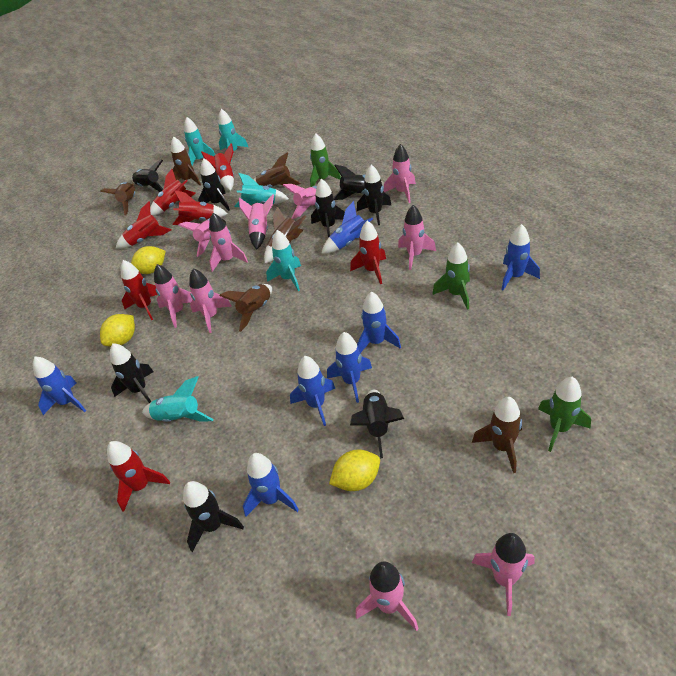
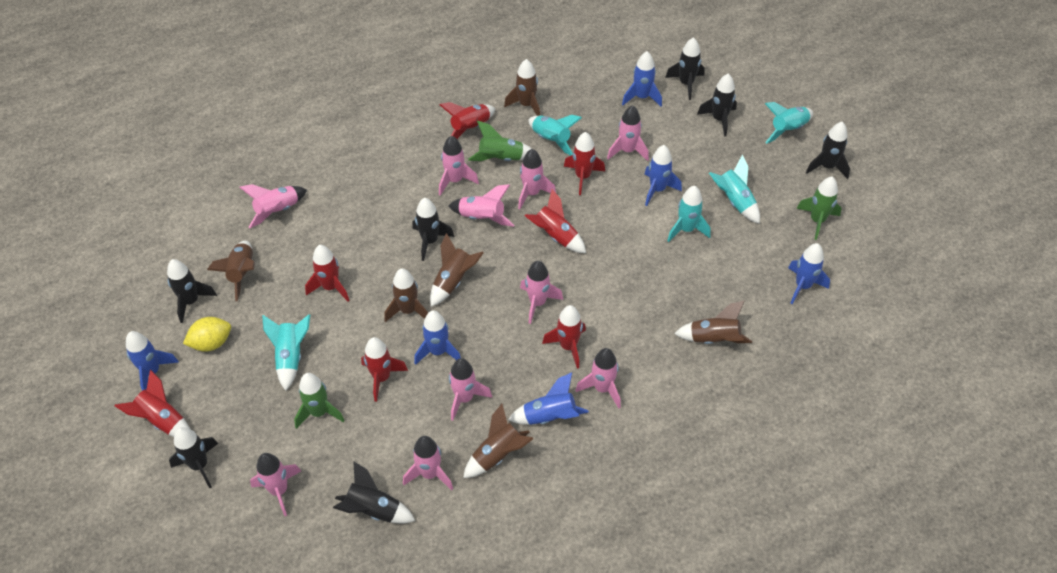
black rocket: [110,343,154,403] [131,160,163,192] [183,481,244,552] [198,159,230,211] [311,179,345,238] [334,165,384,200] [350,390,404,458] [357,165,391,225] = 8 -> [167,259,217,323] [169,427,218,488] [333,461,415,523] [413,198,455,261] [665,37,705,100] [697,74,737,136] [806,122,850,179] = 7
blue rocket: [33,357,86,415] [243,453,299,517] [290,356,336,426] [321,201,373,254] [327,332,372,403] [357,292,401,353] [501,224,540,290] = 7 -> [126,331,179,391] [414,310,461,365] [508,372,589,425] [622,51,662,107] [645,145,682,206] [788,243,830,304] = 6
yellow lemon: [100,314,135,347] [131,246,166,274] [329,450,380,491] = 3 -> [183,317,231,352] = 1

